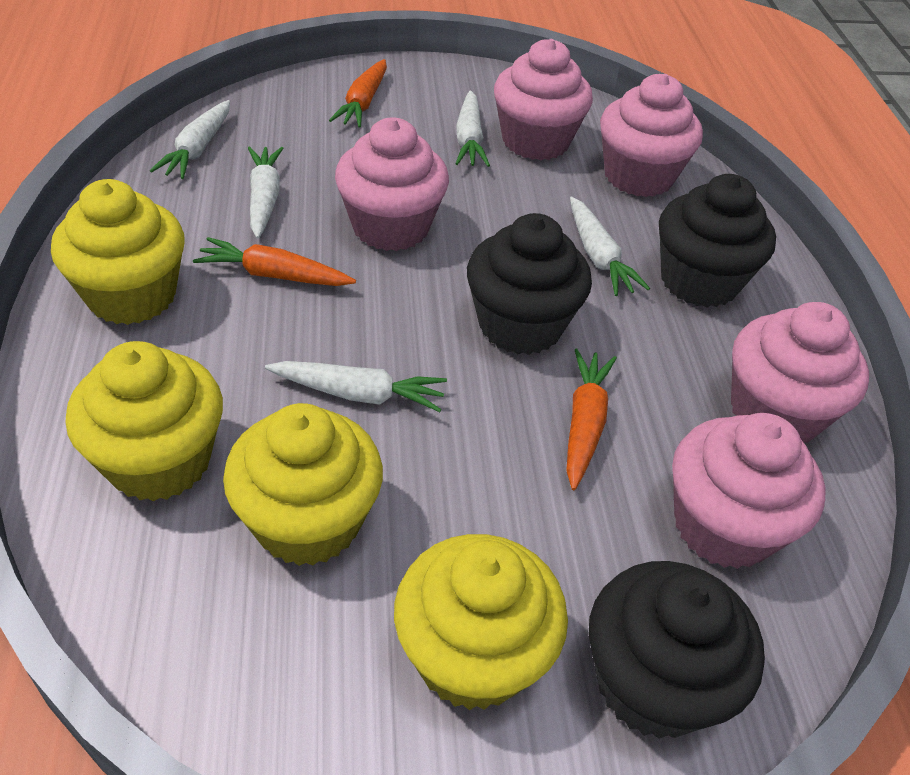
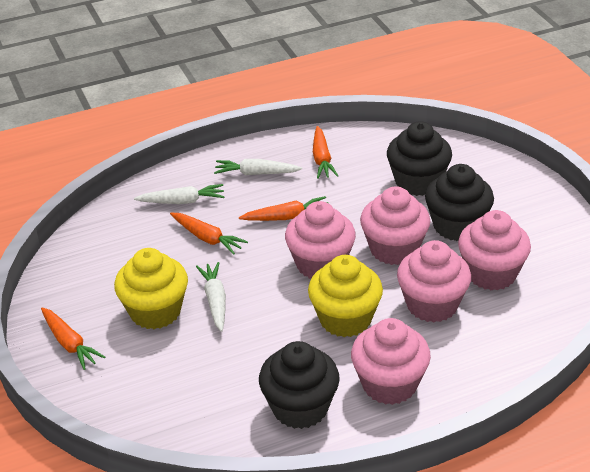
orange carrot: [193,237,356,286] [329,59,387,128] [566,349,617,490] = 3 -> [41,307,105,370] [170,213,248,255] [239,196,329,221] [313,126,338,179] = 4
white carrot: [150,100,230,179] [248,147,283,239] [265,361,447,412] [455,90,490,167] [570,196,650,296] = 5 -> [134,184,225,204] [196,262,226,332] [214,159,302,175] = 3
yellow cupcake: [51,179,184,325] [66,341,223,501] [223,403,383,566] [394,534,568,710] = 4 -> [114,248,188,329] [308,255,383,337] = 2

